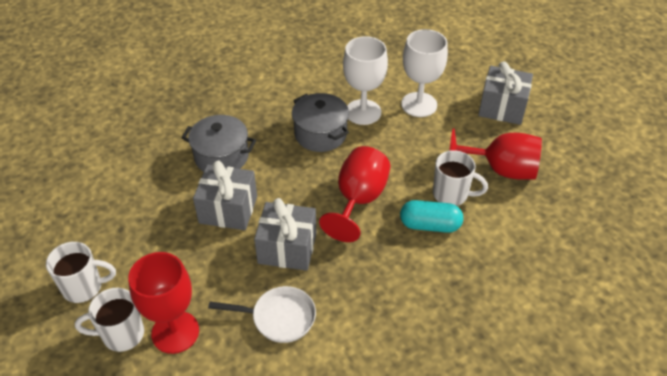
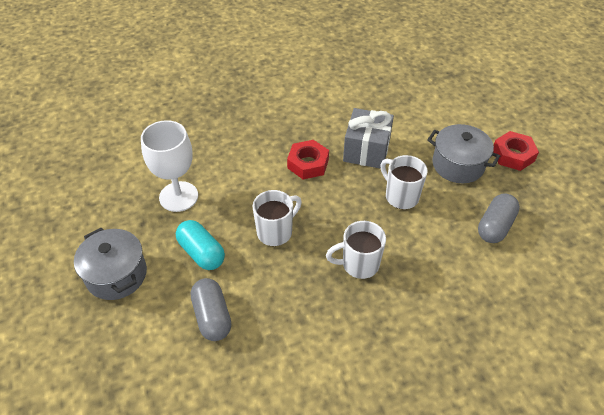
grey capsule: none = 0 -> [191,278,231,341] [478,193,520,243] = 2
grey gift: [193,161,257,230] [254,198,316,271] [478,61,533,125] = 3 -> [343,108,394,169] = 1
red goblet: [128,252,199,354] [319,146,390,242] [449,128,542,180] = 3 -> none = 0
red nut: none = 0 -> [287,140,329,179] [493,131,539,171] = 2
white goblet: [343,36,388,125] [401,29,448,117] = 2 -> [141,120,198,212] = 1
white pan: [208,286,316,343] = 1 -> none = 0

